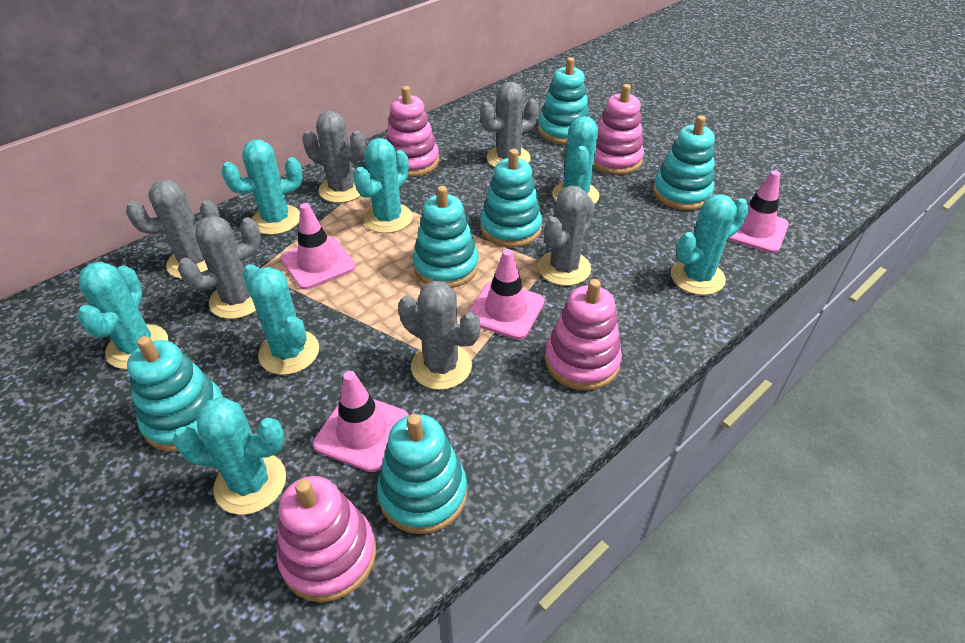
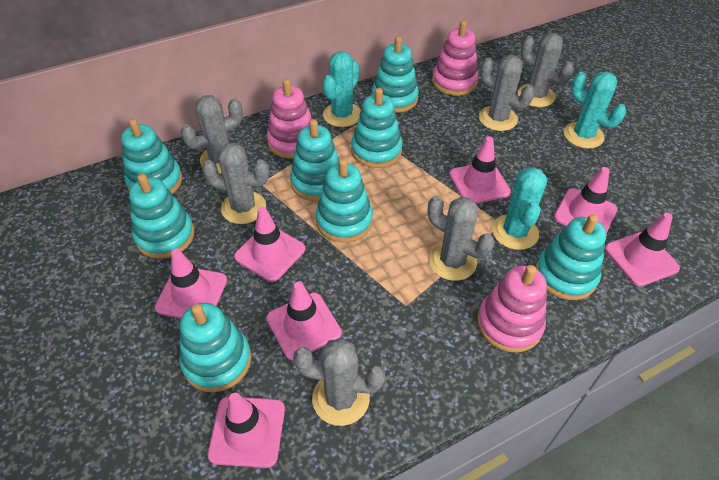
pink stacking toy: [277,476,376,602] [386,86,439,177] [545,279,622,390] [593,84,644,175] = 4 -> [267,79,312,159] [432,20,479,96] [477,265,547,353] = 3
pink traffic cone: [281,203,356,290] [313,371,409,472] [467,249,545,340] [727,171,789,253] = 4 -> [155,249,227,318] [207,393,285,468] [234,207,305,282] [267,282,342,360] [449,136,511,204] [554,167,617,234] [605,213,680,286] = 7
turquoise cactus: [78,261,168,369] [173,397,286,515] [221,140,303,235] [242,264,319,375] [353,138,413,233] [552,116,599,204] [671,194,749,295] = 7 -> [323,51,361,127] [492,167,547,250] [563,71,626,149] = 3
turquoise stacking toy: [127,336,223,452] [377,414,467,534] [413,186,479,288] [480,149,542,248] [538,57,590,144] [653,115,715,210] = 6 -> [121,119,182,194] [129,174,195,259] [179,303,251,392] [290,119,340,201] [316,158,373,243] [351,88,403,168] [372,36,419,113] [536,214,606,300] = 8

